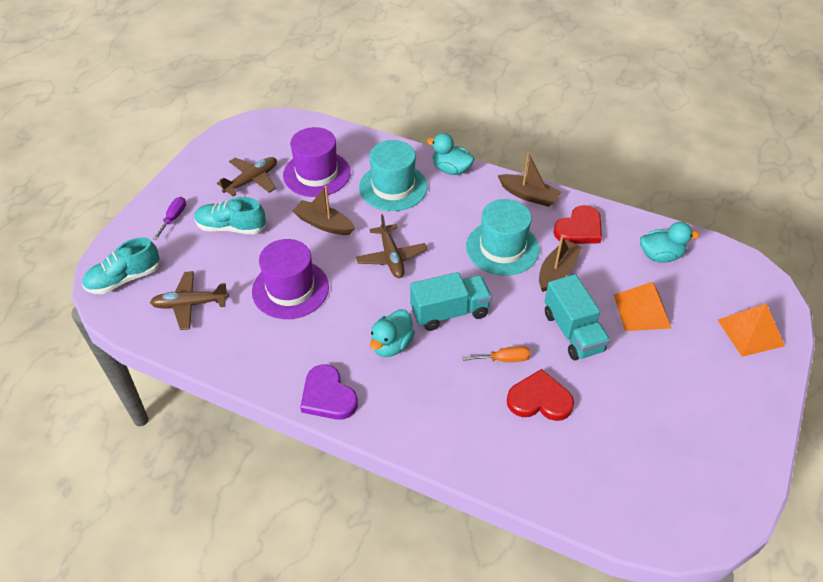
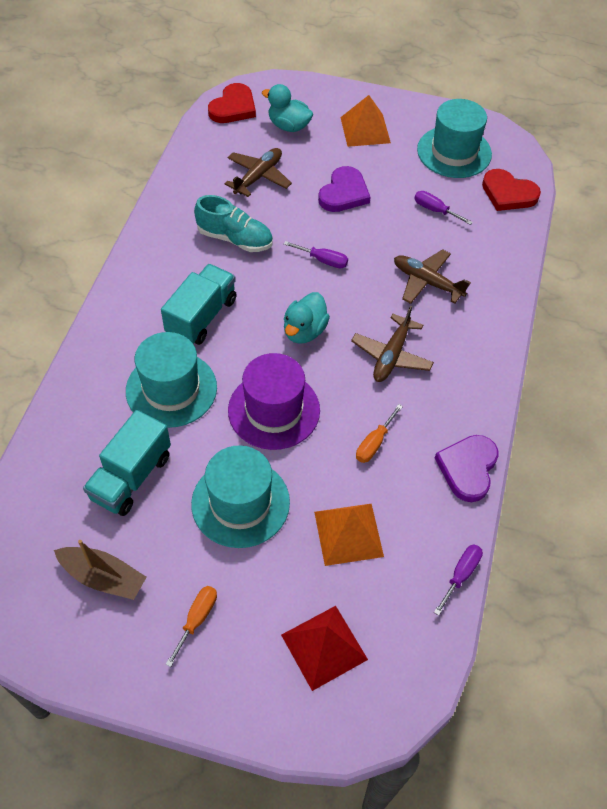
brown boat: [292,186,355,235] [498,152,561,207] [539,236,582,292] = 3 -> [54,540,147,600] = 1
orange screwdriver: [462,346,530,362] = 1 -> [166,586,217,667] [356,404,403,463] = 2
purple hat: [252,239,329,319] [283,127,351,197] = 2 -> [228,353,320,450] = 1
purple heart: [300,364,358,420] = 1 -> [318,166,371,212] [435,435,498,502] = 2
purple screwdriver: [153,197,186,240] = 1 -> [284,241,348,268] [414,191,473,225] [434,544,483,616] = 3
red pyramid: none = 0 -> [281,606,368,691] = 1
turquoise duck: [370,309,415,357] [427,133,474,175] [640,222,700,263] = 3 -> [262,84,313,132] [284,292,330,344] = 2
turquoise hat: [359,140,428,211] [466,199,540,276] = 2 -> [126,332,217,428] [191,445,290,548] [417,99,492,178] = 3
turquoise shoe: [82,237,160,294] [194,197,266,234] = 2 -> [194,195,273,252] = 1

